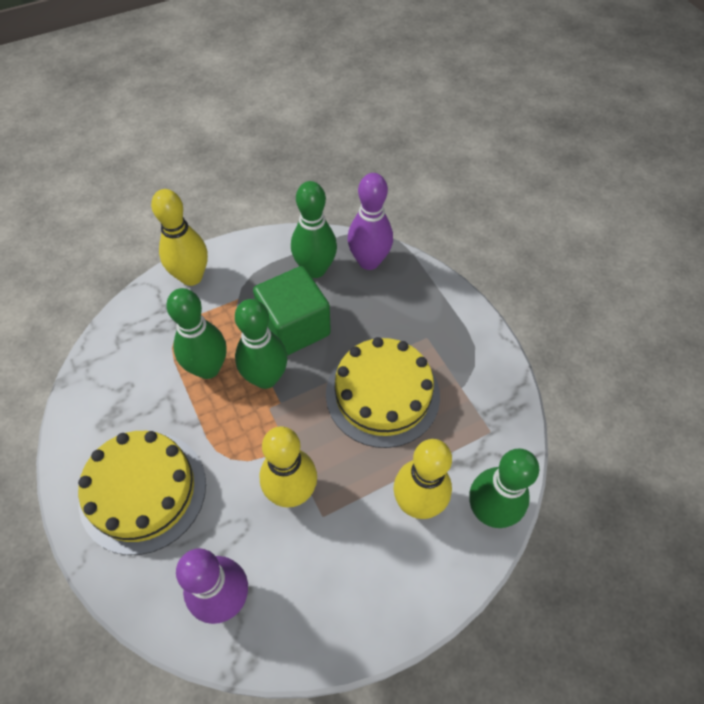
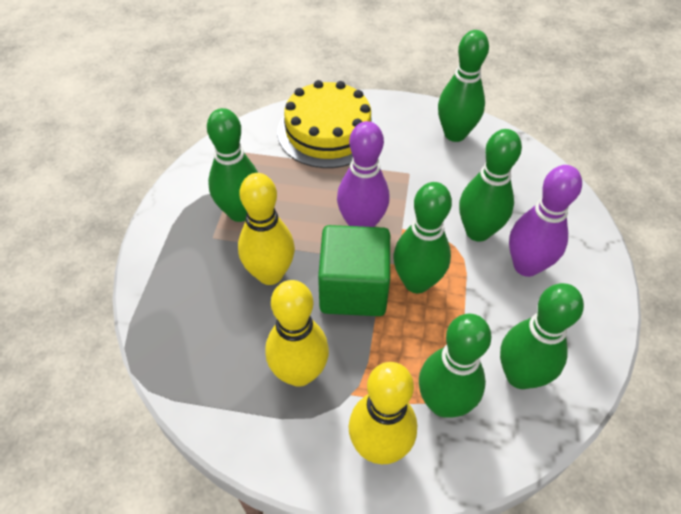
green bowling pin: [166,288,227,379] [235,299,287,389] [291,181,337,278] [469,448,539,528] = 4 -> [207,108,258,222] [393,182,452,294] [419,314,492,418] [438,30,489,142] [459,129,522,242] [500,283,584,389] = 6
yellow cake: [78,431,206,555] [326,337,440,448] = 2 -> [277,80,378,168] = 1

